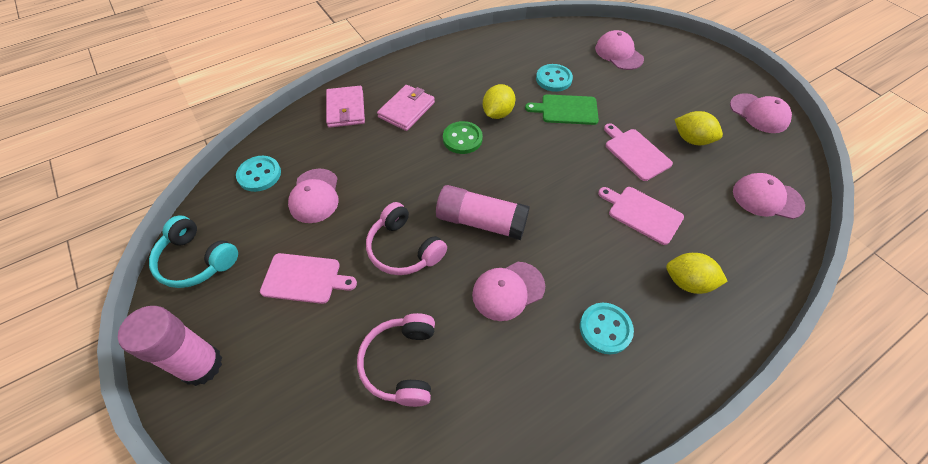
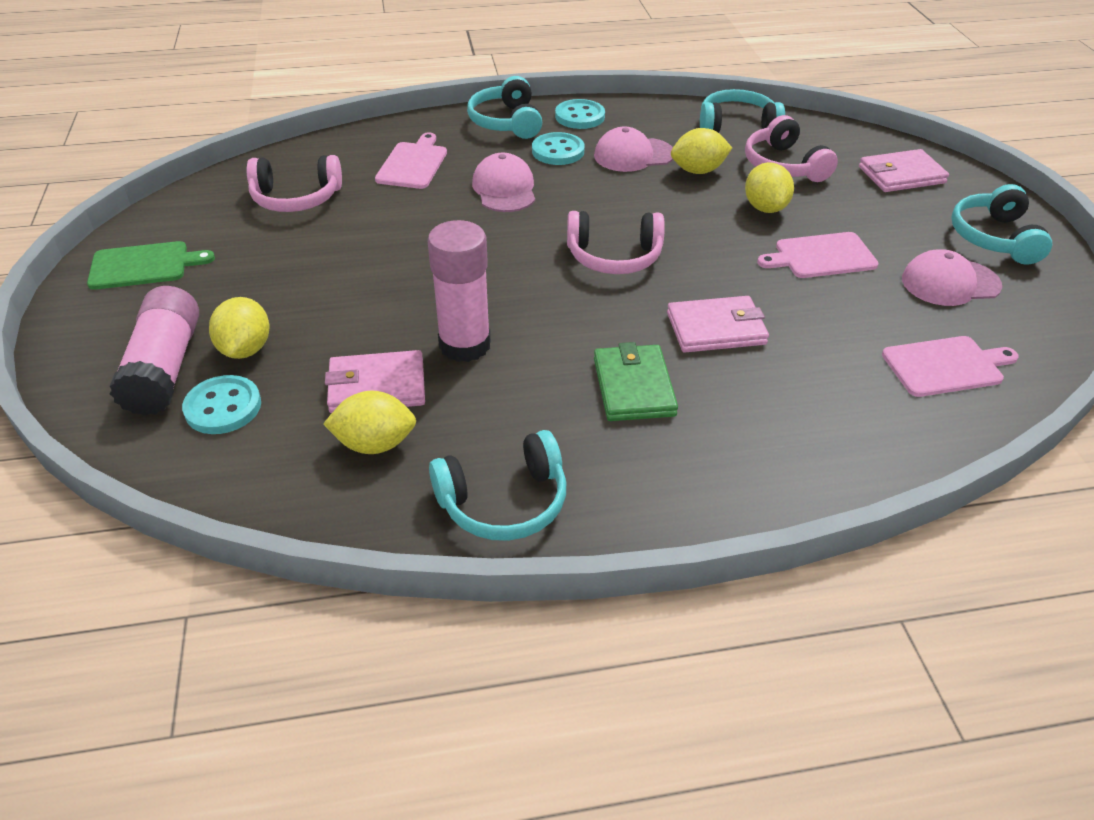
green button: [443,121,483,154] = 1 -> none = 0
green wallet: none = 0 -> [594,342,678,421] = 1
pink cap: [288,169,339,223] [472,262,545,321] [595,30,644,70] [730,93,792,133] [733,173,805,219] = 5 -> [472,153,535,212] [594,127,673,172] [902,249,1002,306] = 3
pink headphones: [357,313,435,407] [366,202,447,275] = 2 -> [247,155,342,212] [567,211,665,274] [745,115,838,182] = 3
pink wallet: [326,86,365,128] [377,85,435,131] = 2 -> [325,350,425,413] [667,296,769,352] [859,149,949,192] = 3
turquoise headphones: [149,216,238,288] = 1 -> [429,430,566,541] [467,76,542,139] [700,89,785,133] [951,184,1052,265] = 4
yellow lemon: [483,84,515,119] [666,253,728,294] [675,111,723,145] = 3 -> [209,297,270,359] [323,391,416,454] [671,128,732,174] [745,162,794,213] = 4

